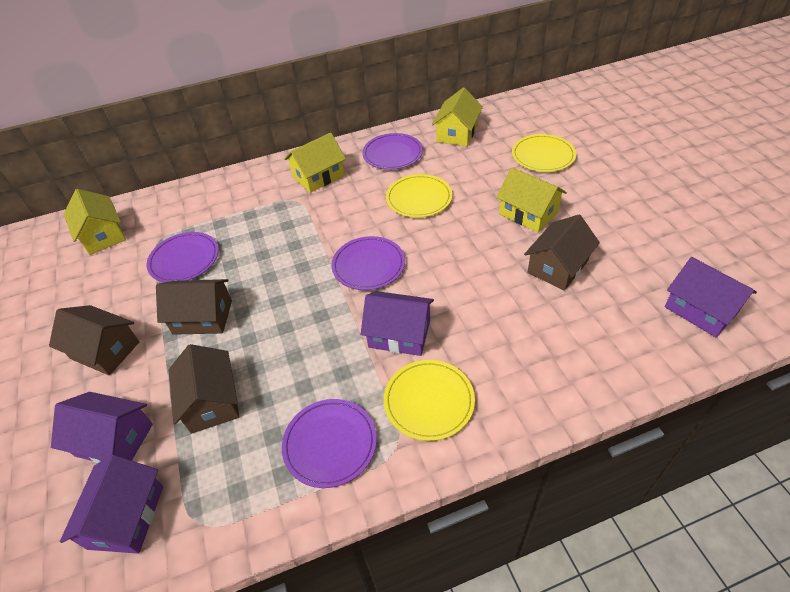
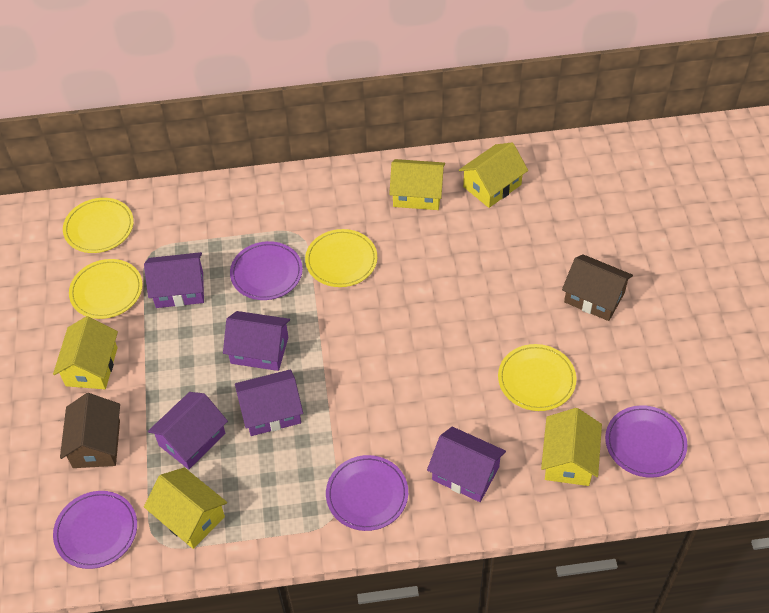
brown house: [49,305,139,376] [156,279,232,335] [168,344,239,434] [524,215,600,291] = 4 -> [60,393,120,468] [562,254,633,321] = 2
purple house: [51,392,153,463] [60,455,163,554] [361,291,434,356] [665,257,757,337] = 4 -> [144,252,204,308] [148,392,228,469] [223,311,290,371] [235,369,303,436] [427,427,506,502] = 5
yellow house: [64,189,126,255] [284,133,346,193] [432,87,483,146] [496,167,567,232] = 4 -> [53,316,118,389] [144,467,227,549] [389,159,445,210] [459,143,528,208] [541,408,602,486] = 5
yellow plate: [384,360,475,441] [386,174,452,218] [512,134,576,172] = 3 -> [63,198,134,253] [69,259,142,319] [305,229,377,287] [498,344,576,411] = 4

